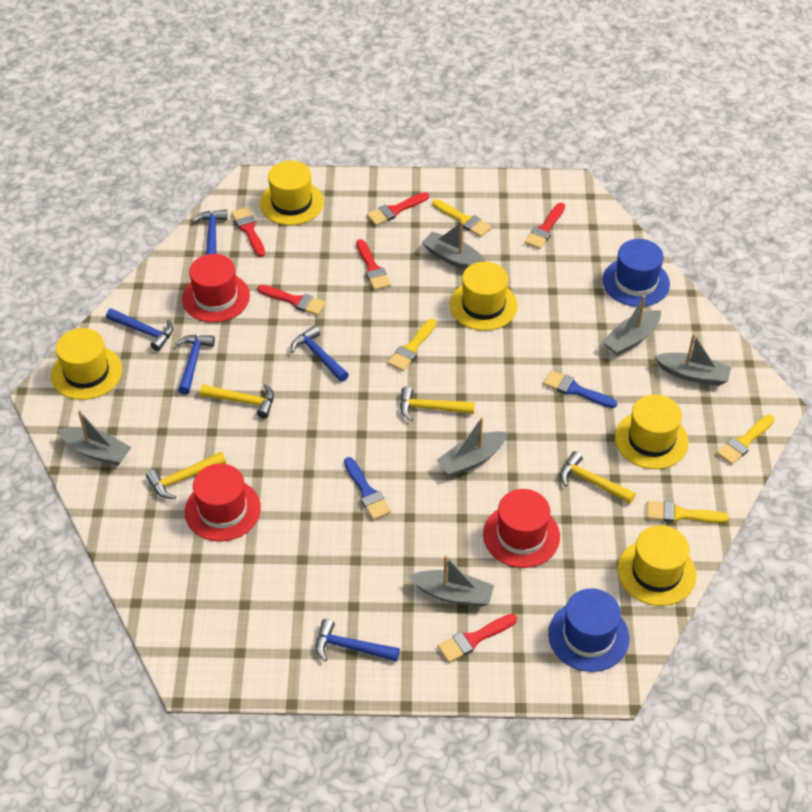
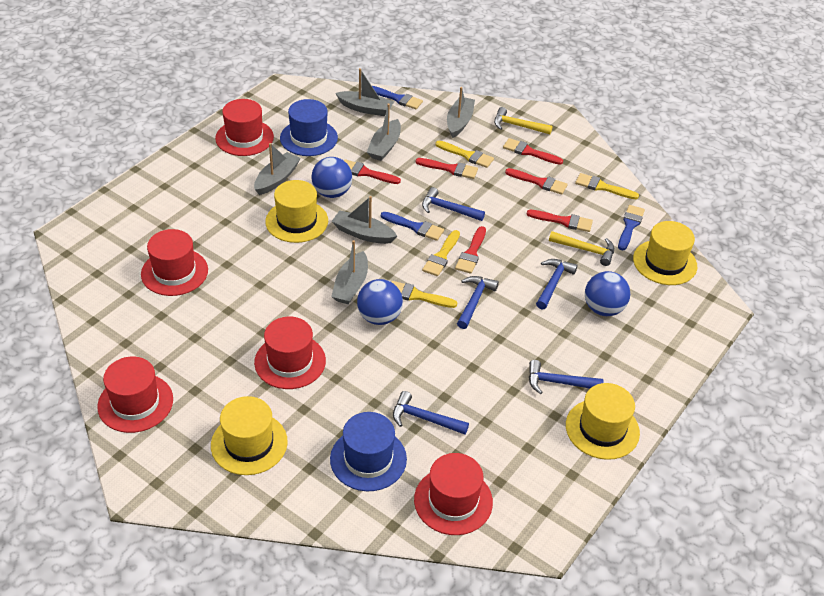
blue ball: none = 0 -> [311,157,352,198] [357,279,403,325] [585,271,630,316] = 3
blue brush: [344,457,391,520] [543,370,617,408] = 2 -> [372,86,423,109] [381,212,444,241] [618,205,645,251] = 3
red hat: [182,254,250,322] [185,464,261,542] [483,489,560,568] = 3 -> [97,356,173,433] [141,229,208,296] [215,99,274,156] [254,317,326,389] [414,453,493,535] = 5
yellow hammer: [146,452,226,499] [200,384,274,418] [400,387,475,421] [560,451,636,504] = 4 -> [494,107,553,134] [549,231,614,266] = 2
yellow hat: [51,328,122,400] [260,161,324,225] [450,262,518,331] [615,394,689,469] [617,525,696,606] = 5 -> [211,396,288,475] [265,180,328,243] [566,383,640,460] [633,221,697,285] = 4

